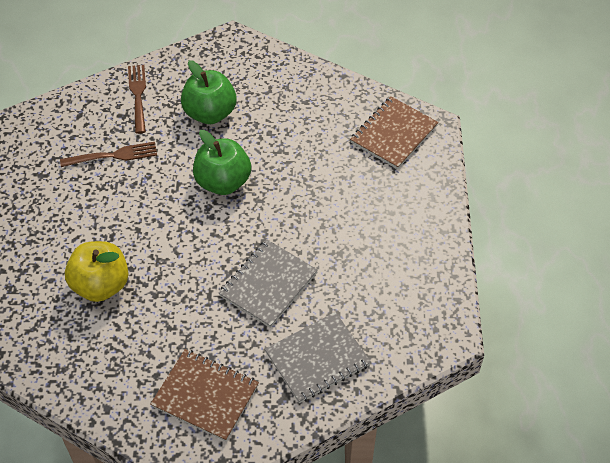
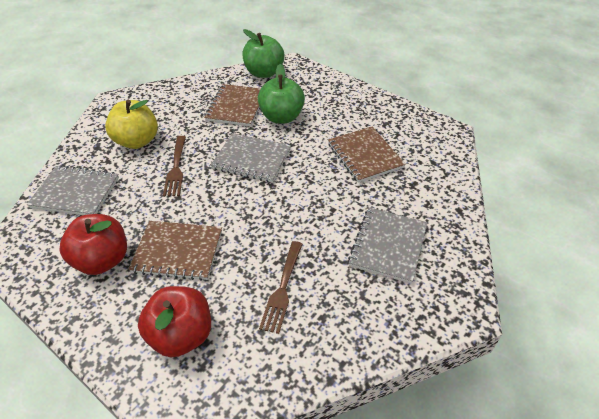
brown notebook: [150,349,259,441] [350,96,439,169] = 2 -> [128,221,222,281] [204,84,260,127] [328,127,406,183] = 3
grey notebook: [219,239,318,328] [265,312,371,403] = 2 -> [27,165,119,215] [211,133,291,183] [348,207,427,284] = 3
red apple: none = 0 -> [59,214,127,275] [138,286,211,358] = 2

